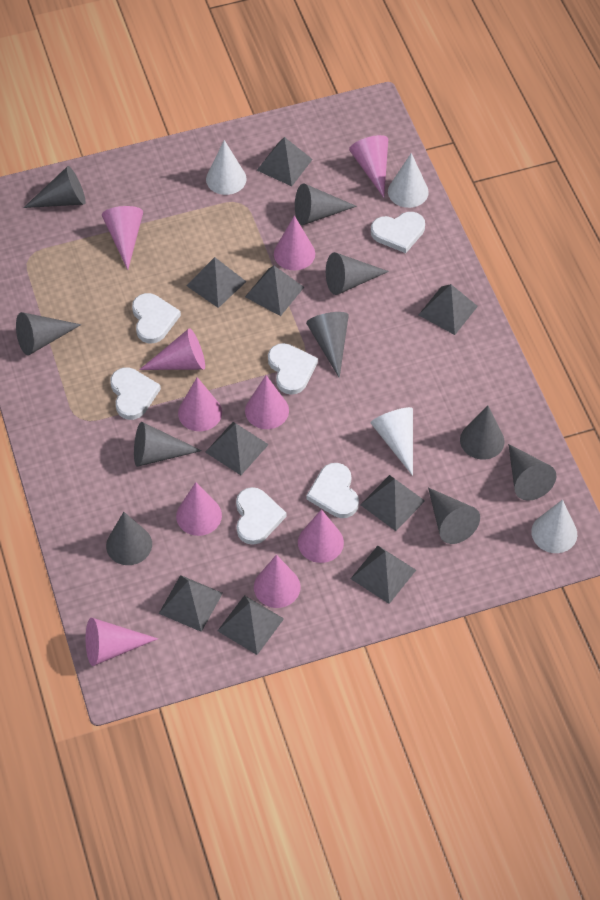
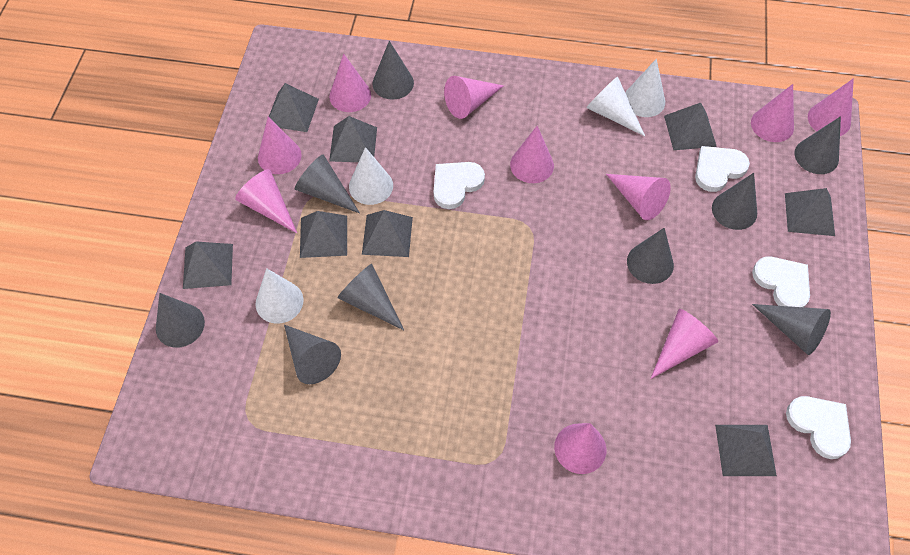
grey cone: [16,312,82,355] [23,166,85,208] [106,512,152,565] [134,422,202,467] [295,183,357,225] [306,312,349,378] [326,252,389,295] [428,488,480,544] [460,406,505,460] [508,444,556,501] = 10 -> [156,293,205,348] [284,325,341,384] [295,155,360,213] [337,264,404,330] [373,41,414,100] [627,228,674,284] [712,173,757,230] [752,304,831,355] [795,116,841,174] = 9
grey pyramid: [159,575,223,632] [186,257,247,308] [205,422,269,475] [218,595,284,655] [245,266,304,316] [257,137,313,186] [351,546,416,604] [360,475,425,531] [419,284,478,335] = 9 -> [183,242,233,289] [265,83,319,132] [300,211,347,258] [329,116,377,162] [362,210,413,257] [664,103,717,150] [715,425,777,476] [785,188,835,236] = 8
white heart: [110,367,161,420] [132,293,181,343] [236,487,286,545] [268,343,318,395] [306,463,359,518] [371,212,425,253] = 6 -> [434,162,485,209] [695,146,750,192] [752,257,810,307] [786,396,851,459] = 4

